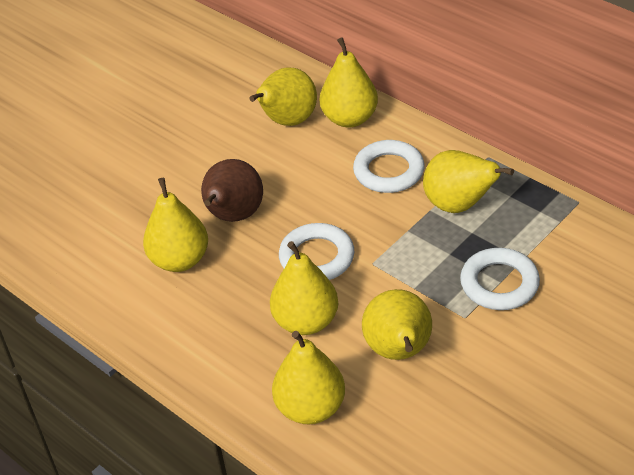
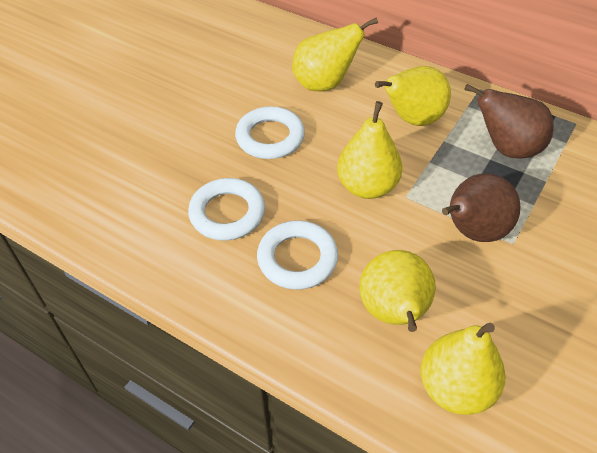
brown pear: [201,159,263,222] = 1 -> [442,173,521,242] [464,84,554,158] = 2
yellow pear: [143,178,208,272] [249,67,317,126] [270,241,338,335] [272,331,345,424] [320,38,378,128] [362,289,432,360] [423,150,514,213] = 7 -> [292,18,378,91] [337,101,402,199] [359,250,436,332] [375,66,451,126] [420,323,505,415] = 5

